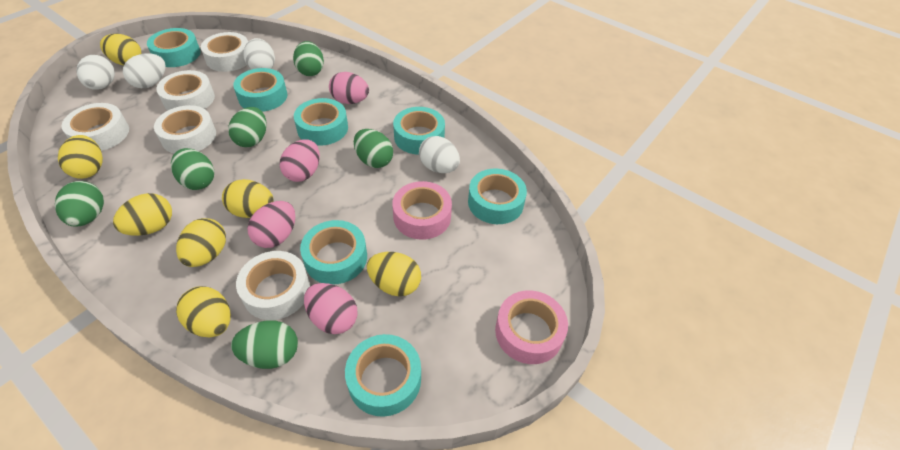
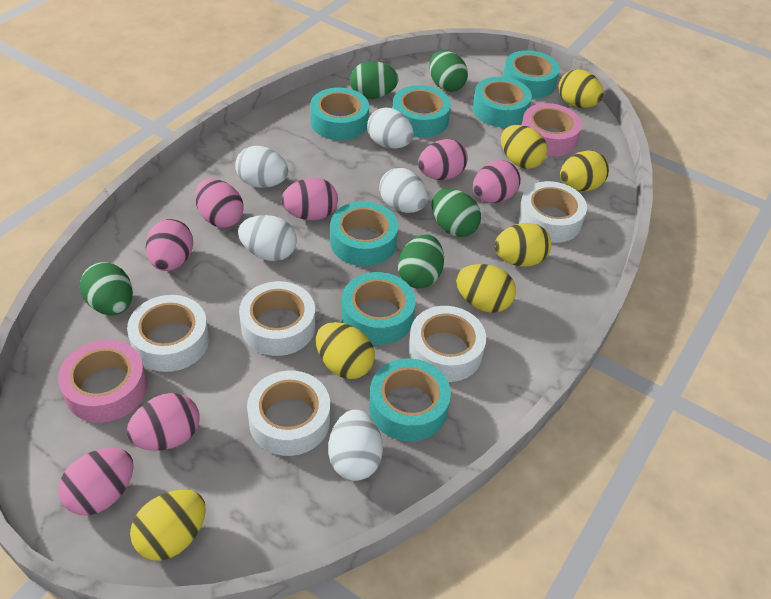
green egg: [55,181,104,227] [171,148,214,190] [228,107,266,147] [231,320,298,369] [293,41,324,76] [354,129,393,168] = 6 -> [80,262,133,316] [350,61,399,99] [398,234,444,289] [429,50,468,92] [432,188,481,237] = 5
pink egg: [247,201,295,248] [280,139,320,182] [304,283,357,334] [329,72,369,104] = 4 -> [58,448,134,516] [126,393,200,451] [145,219,193,271] [195,179,244,228] [281,178,338,220] [418,139,468,180] [473,160,521,203] = 7
white egg: [76,55,115,90] [123,53,166,88] [243,38,275,70] [419,136,460,173] = 4 -> [235,146,288,188] [238,215,297,261] [328,409,383,481] [367,108,414,149] [379,168,427,213] = 5

